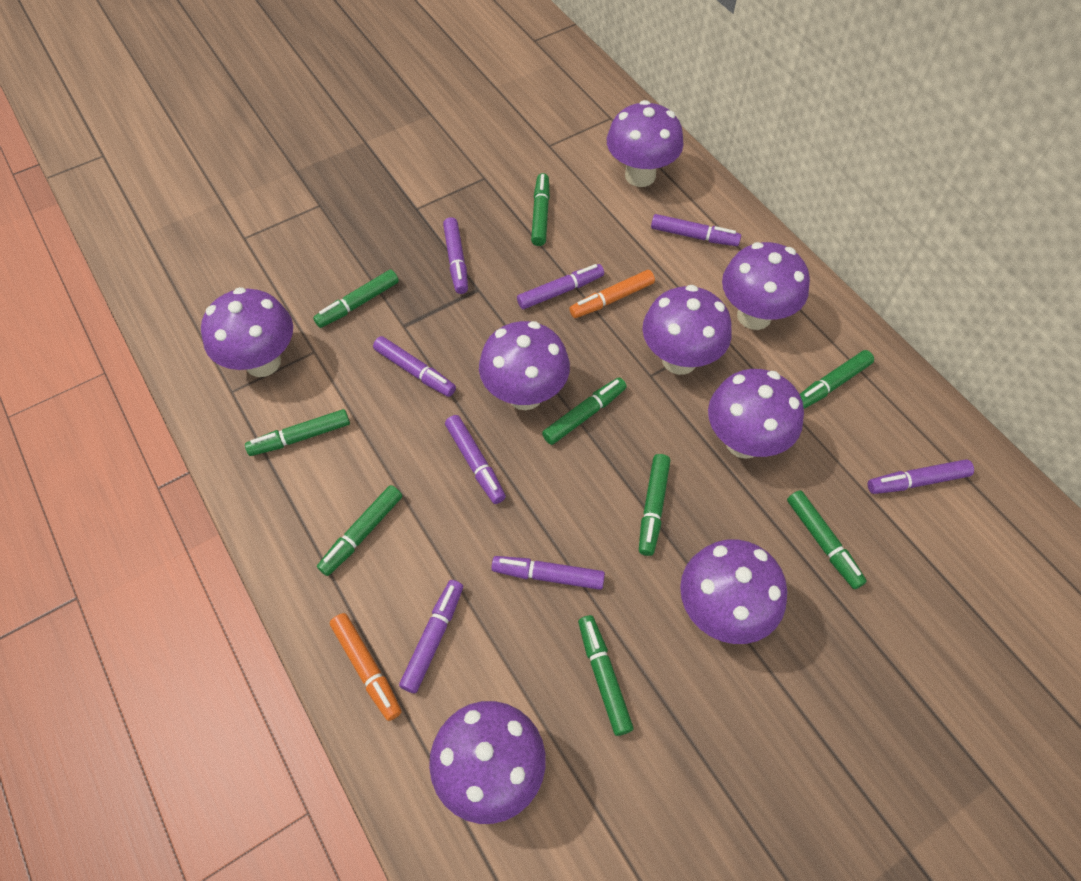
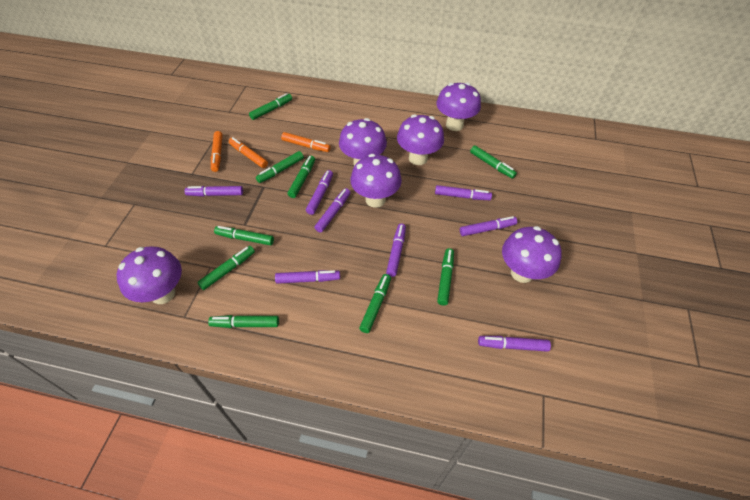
orange marker: [330,613,402,721] [569,270,655,318] = 2 -> [211,131,223,172] [229,137,268,168] [281,132,331,152] = 3
purple mushroom: [201,287,293,377] [429,701,546,824] [479,321,570,410] [607,100,684,187] [643,285,732,375] [680,539,787,644] [708,369,804,459] [722,242,810,330] = 8 -> [117,246,182,304] [339,118,387,166] [350,154,402,208] [397,114,444,165] [436,83,481,131] [502,226,562,283] = 6

